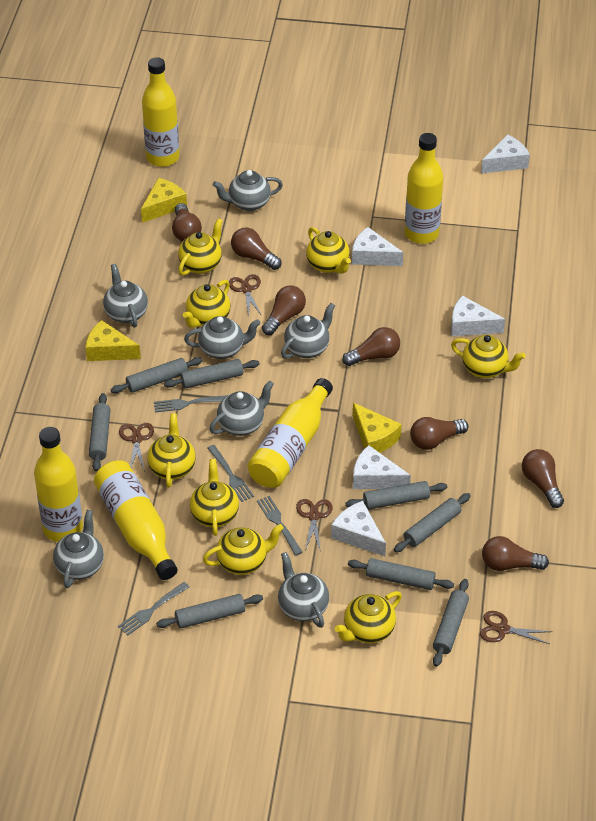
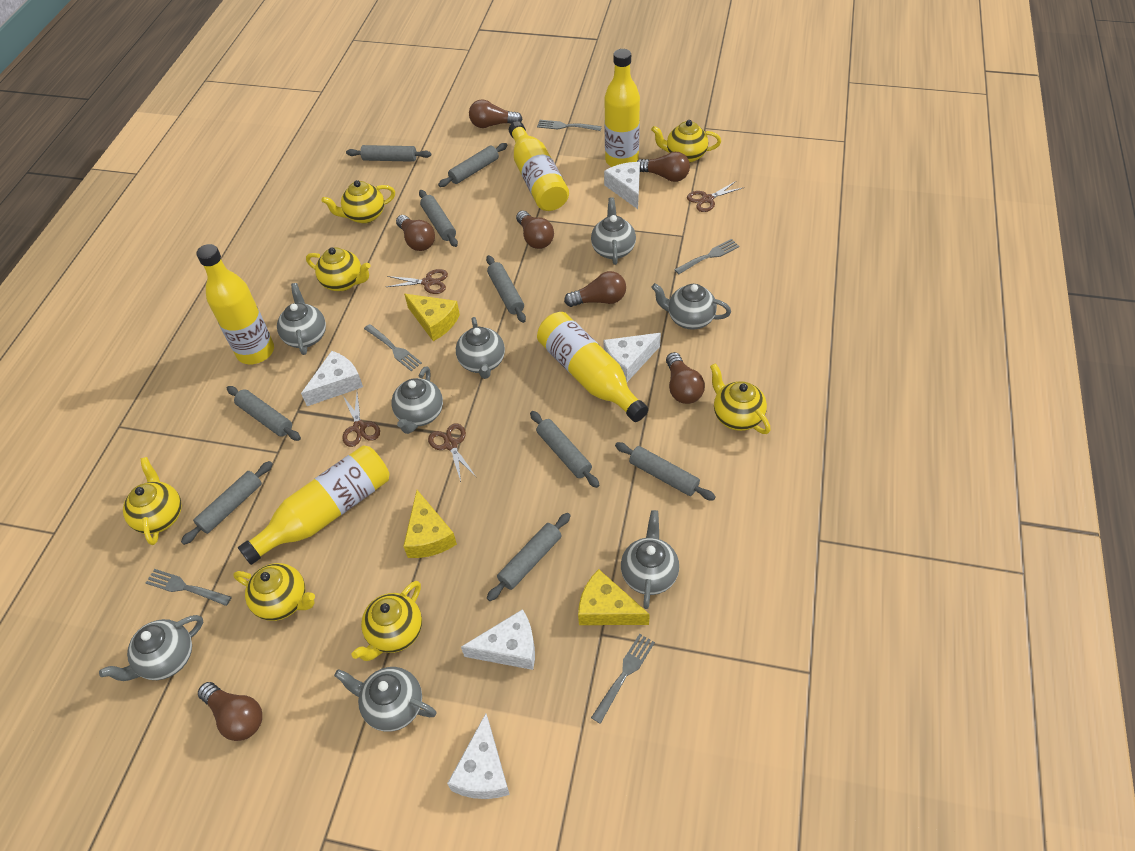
grey fork: [118,582,190,636] [154,395,228,412] [207,445,254,502] [257,496,303,556] = 4 -> [146,569,232,606] [364,324,422,371] [537,120,602,131] [591,634,655,724] [674,239,740,274] = 5
grey rolling pin: [89,393,111,471] [111,357,203,393] [156,594,263,629] [164,359,260,389] [346,481,447,510] [348,558,454,590] [394,493,471,552] [433,579,469,667] = 8 -> [181,461,273,545] [227,386,301,441] [346,145,431,162] [419,190,458,247] [438,143,508,187] [486,255,526,323] [487,513,570,601] [530,411,599,488] [615,442,715,501] = 9
grey teapot: [53,510,104,588] [103,264,148,328] [184,316,261,359] [210,380,274,436] [213,170,283,211] [278,552,329,628] [281,303,335,359] = 7 -> [99,615,203,681] [277,283,326,355] [334,667,436,732] [391,366,443,434] [456,317,505,379] [591,197,636,265] [621,510,679,609] [651,283,731,330] = 8
yellow teapot: [147,413,196,488] [178,218,223,276] [183,280,230,328] [190,459,239,536] [203,524,284,575] [306,227,351,274] [335,591,402,643] [451,335,526,378] = 8 -> [123,457,182,545] [233,563,315,621] [306,247,370,291] [321,180,395,223] [352,581,422,661] [651,120,721,163] [710,363,771,434] = 7

